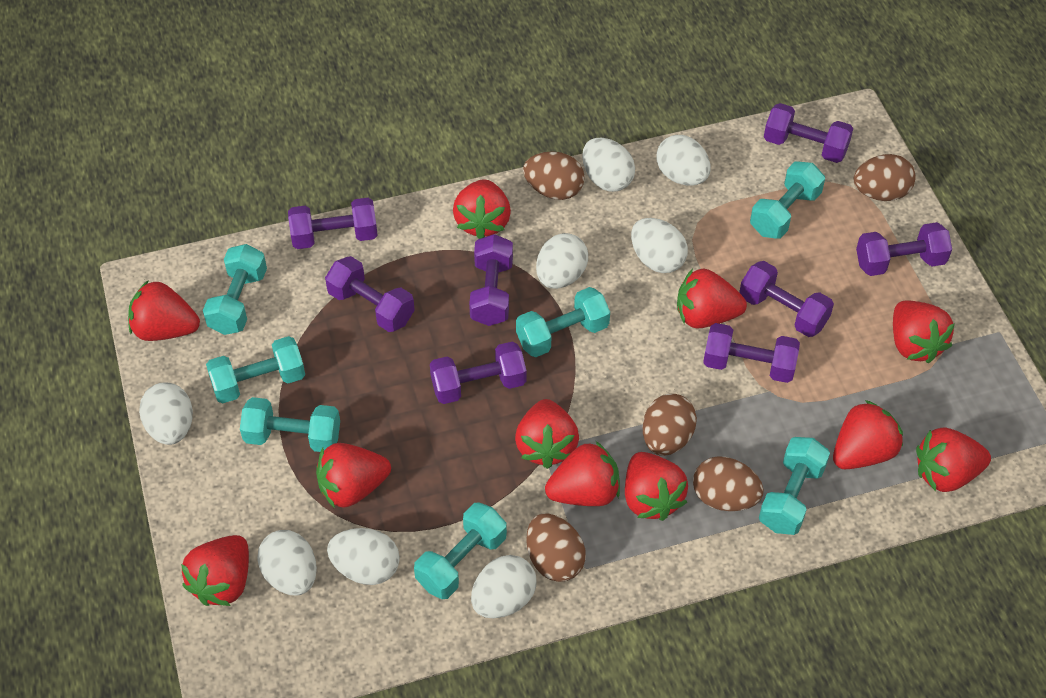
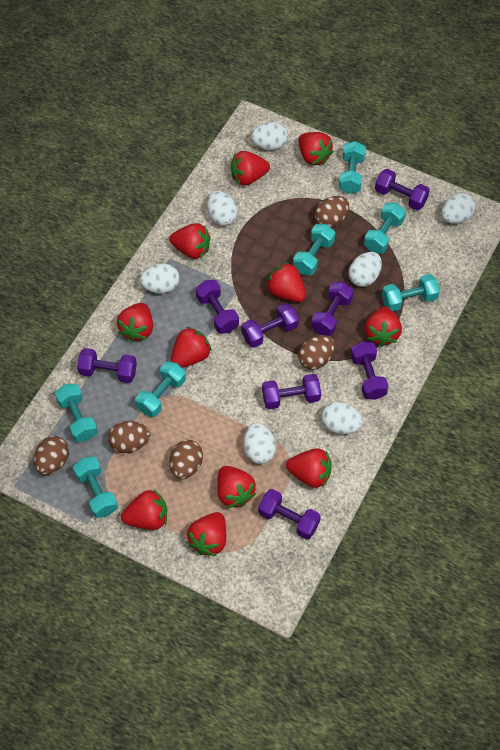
white egg: [139,382,193,445] [257,530,317,596] [327,528,400,585] [471,555,537,618] [536,233,588,289] [582,138,635,192] [631,218,688,273] [656,135,710,186] = 8 -> [140,264,179,293] [207,191,238,226] [244,423,276,464] [251,122,288,150] [321,402,363,434] [349,252,382,287] [441,193,476,224] = 7

